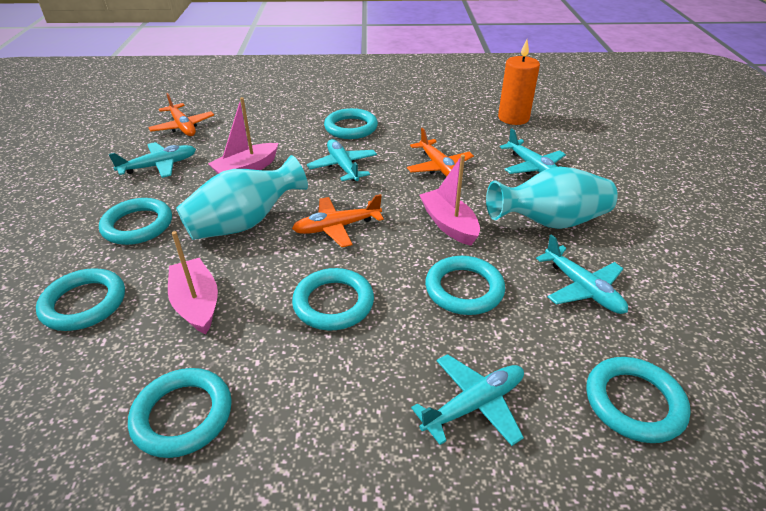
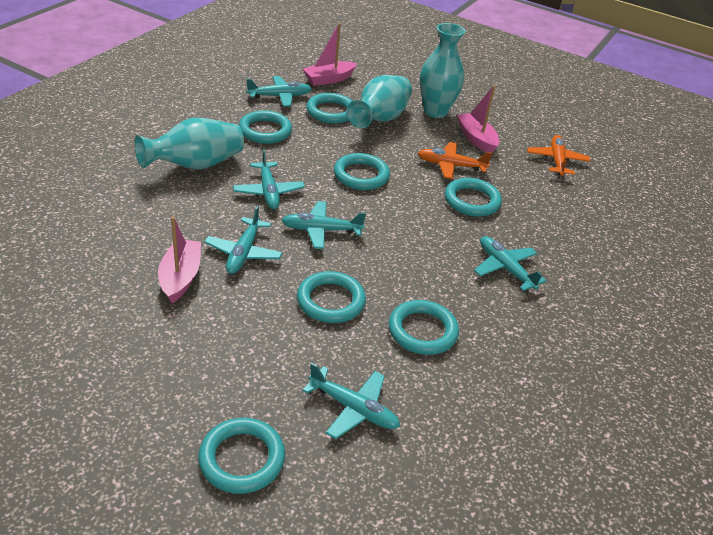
orange candle: [498,40,540,125] = 1 -> none = 0
orange plane: [148,93,214,136] [292,194,384,247] [407,128,474,177] = 3 -> [418,142,492,179] [527,135,590,176] = 2
turquoise plane: [109,142,196,178] [307,139,377,181] [411,354,524,446] [500,128,566,174] [536,234,628,314] = 5 -> [204,206,283,274] [233,149,305,209] [246,76,312,107] [282,201,366,249] [302,363,400,439] [474,236,547,291] = 6
turquoise vase: [176,155,308,240] [486,166,618,229] = 2 -> [134,118,244,169] [347,75,412,128] [420,23,465,118] = 3

